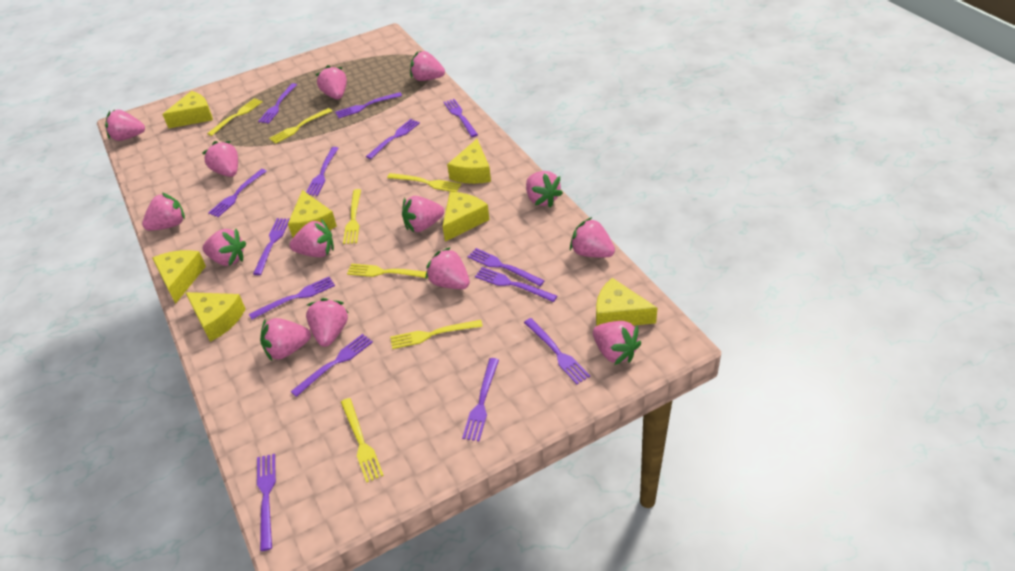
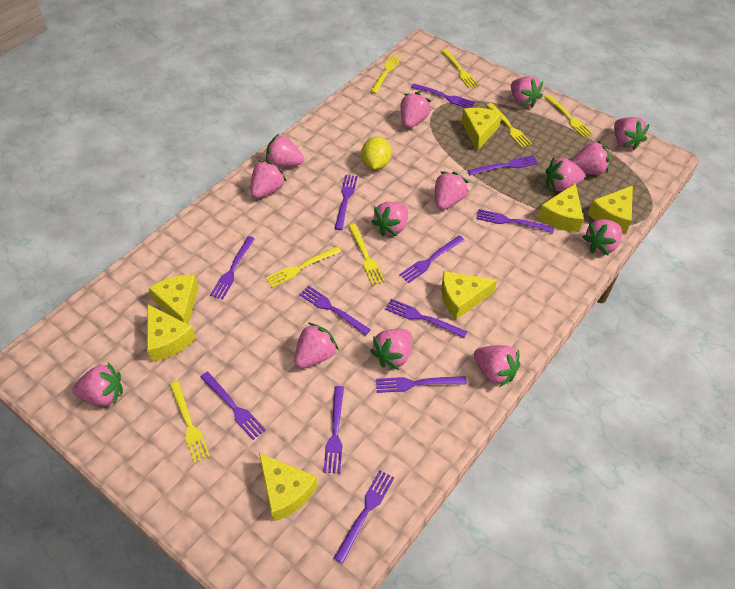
purple fork: [208,169,267,217] [249,277,335,320] [253,218,289,275] [257,454,276,551] [258,83,297,123] [290,334,373,397] [306,147,338,196] [335,92,402,118] [366,119,420,159] [444,99,478,137] [462,358,499,441] [468,248,544,286] [475,267,557,302] [524,318,590,384] = 14 -> [201,372,266,440] [210,236,255,299] [299,285,371,336] [324,386,344,473] [334,470,394,564] [335,175,358,230] [376,376,467,393] [385,299,468,338] [399,235,464,283] [411,83,475,108] [468,155,538,175] [476,209,554,233] = 12
yellow lemon: none = 0 -> [361,136,392,170] = 1

